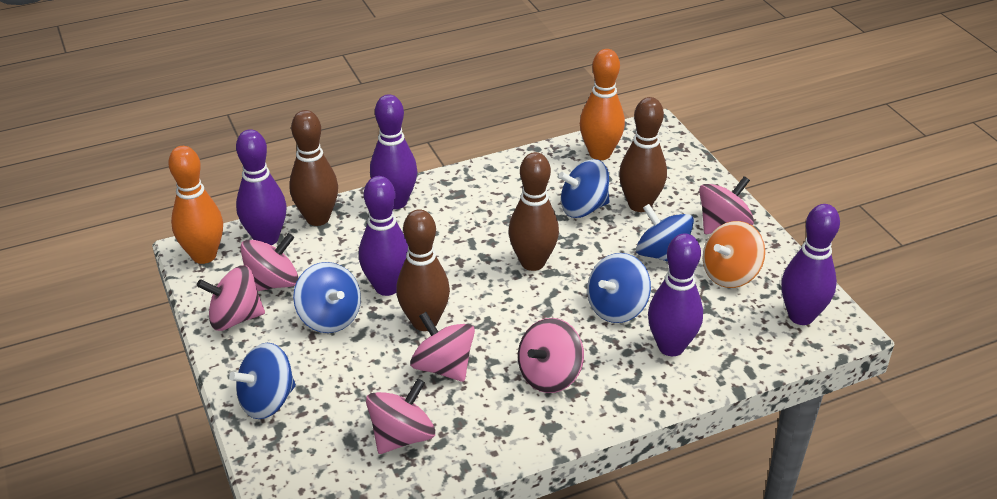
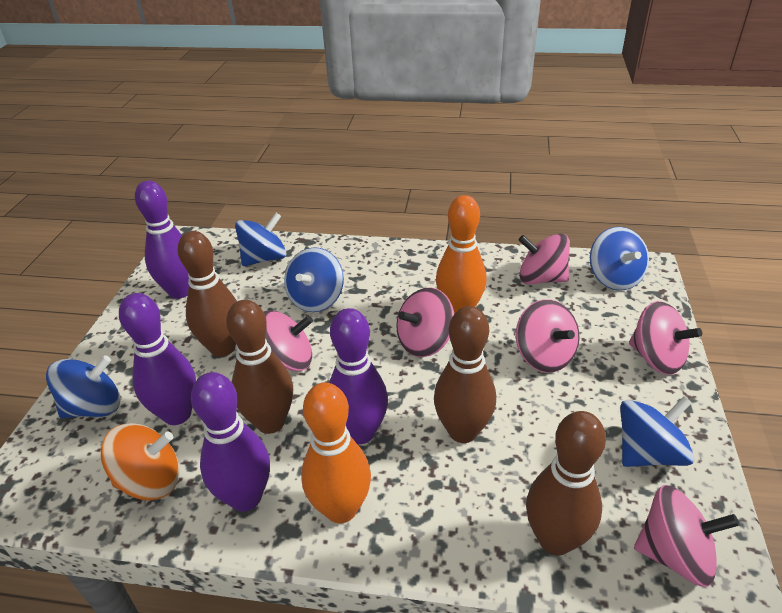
purple bowling pin: [236,129,286,245] [359,176,408,296] [370,94,417,209] [648,233,703,356] [781,204,840,325] = 5 -> [119,293,196,425] [135,181,189,299] [191,372,270,511] [329,308,388,444] = 4

